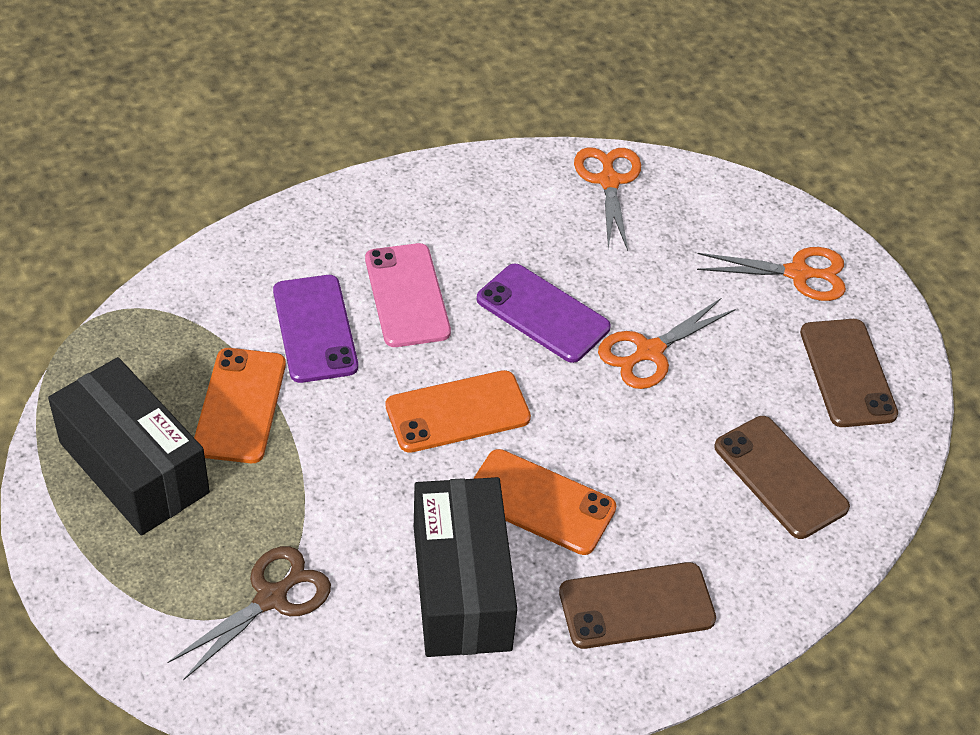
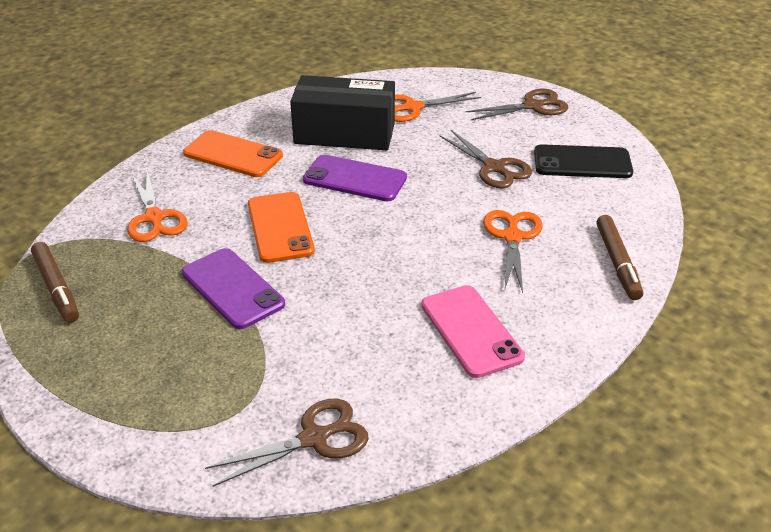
black box: [48,357,210,536] [414,477,517,657] = 2 -> [290,75,395,150] = 1
black phone: none = 0 -> [534,144,633,178] = 1
brown marker: none = 0 -> [31,242,79,323] [596,215,643,300] = 2
brown phone: [559,562,716,649] [714,416,850,539] [800,319,898,427] = 3 -> none = 0
brown scissors: [167,546,331,680] = 1 -> [205,398,369,487] [439,130,532,188] [465,89,568,120] = 3
orange phone: [194,348,286,463] [386,370,531,453] [473,449,616,555] = 3 -> [183,130,283,177] [248,192,315,263] = 2

